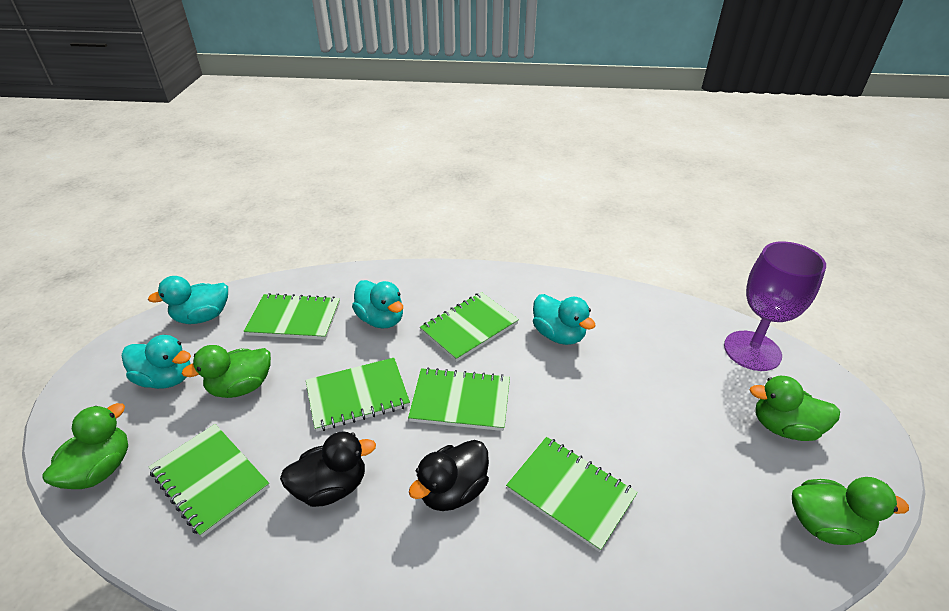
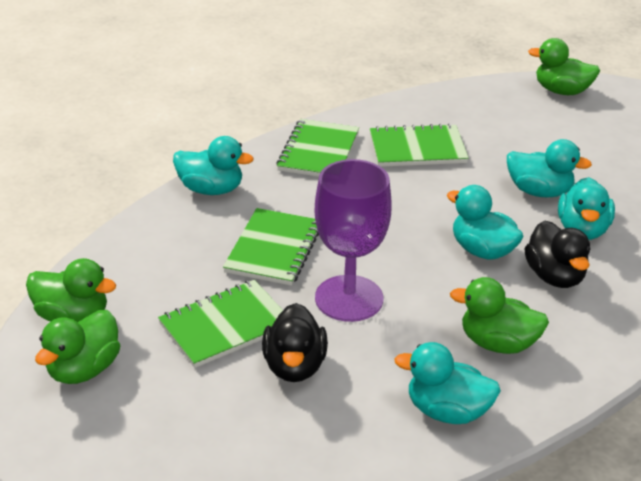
green notebook: [149,424,270,537] [243,293,340,340] [306,358,410,432] [408,367,510,431] [420,292,519,362] [506,437,638,552] = 6 -> [158,280,283,368] [223,208,319,286] [276,119,359,177] [370,123,469,167] = 4
turquoise duck: [122,335,191,389] [148,276,228,324] [352,280,403,329] [533,294,596,345] = 4 -> [173,136,254,195] [394,342,501,424] [447,185,524,260] [507,139,592,197] [558,177,615,240] = 5

